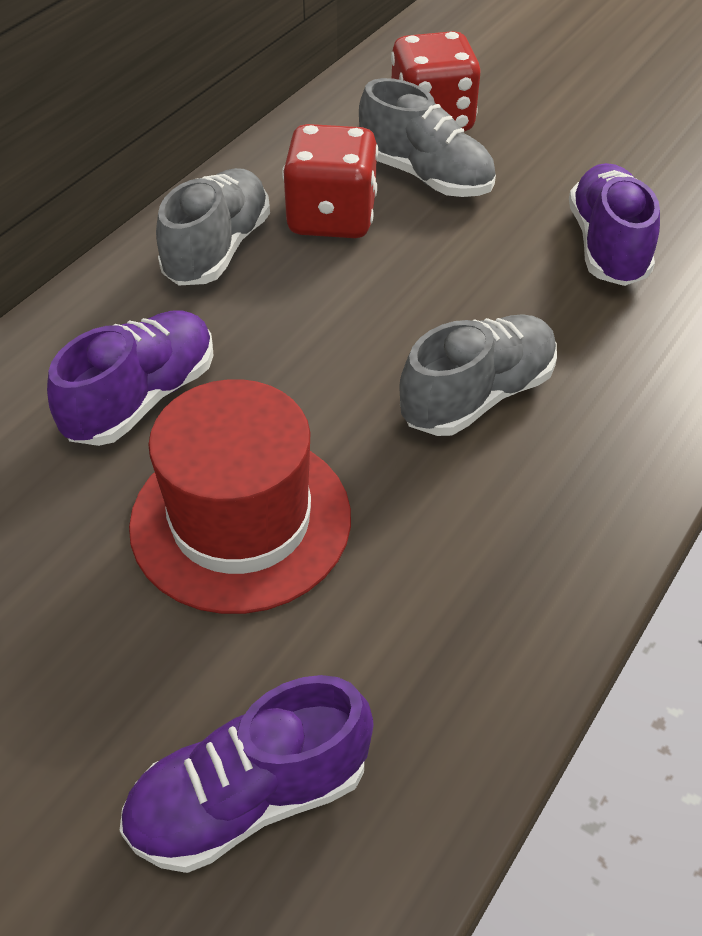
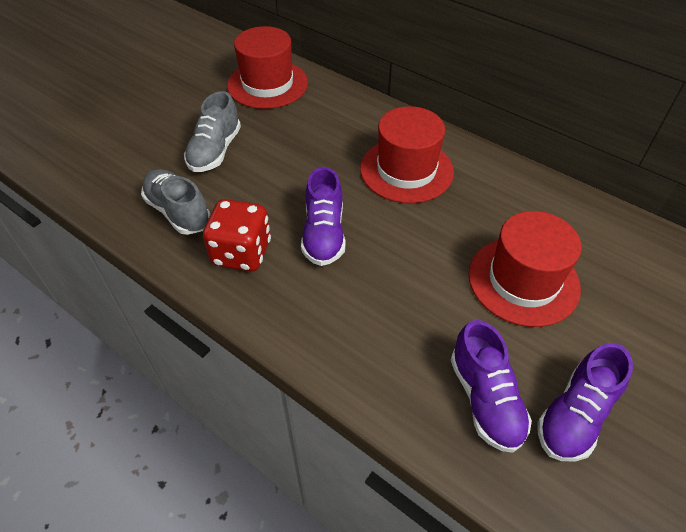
grey shoe: [156,168,270,285] [359,78,496,197] [400,314,557,436] = 3 -> [141,169,211,235] [184,91,241,172] = 2
red dice: [282,124,378,238] [391,31,481,131] = 2 -> [203,199,271,271] = 1
red hat: [129,379,351,614] = 1 -> [227,26,308,109] [360,106,454,203] [468,211,582,327] = 3

